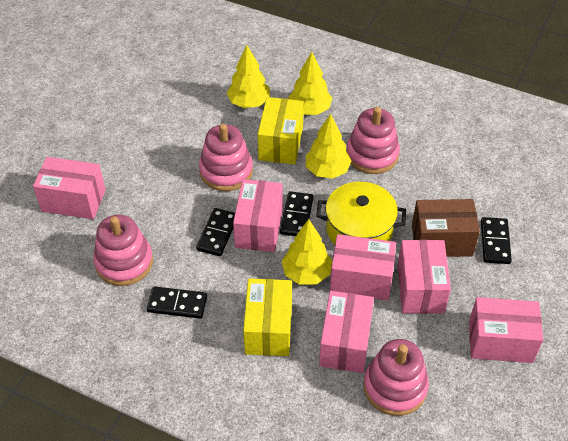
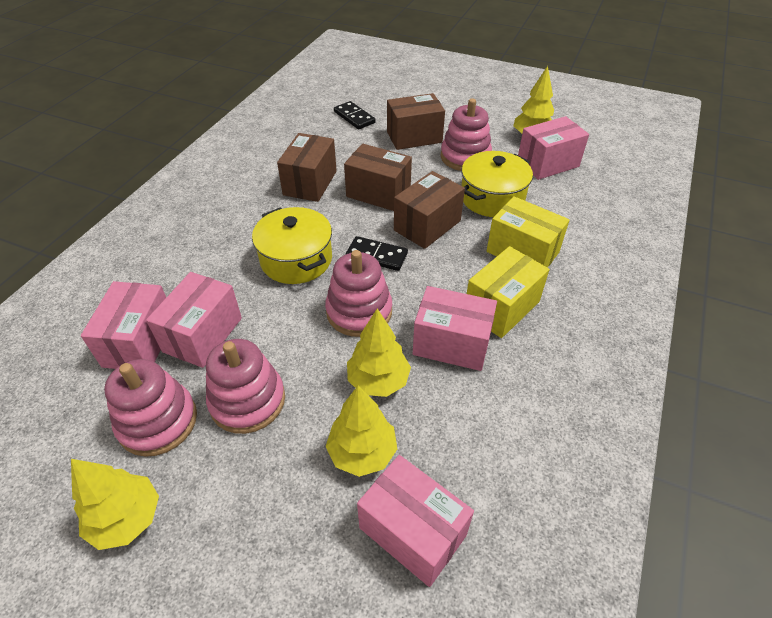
black domino: [147,286,207,319] [196,208,235,256] [280,191,313,236] [481,217,512,264] = 4 -> [334,101,376,129] [346,236,408,271] = 2
brown box: [412,199,480,257] = 1 -> [277,133,337,202] [344,144,412,211] [387,93,445,150] [394,171,465,249] = 4
pink box: [33,157,106,219] [233,179,283,252] [319,291,374,373] [330,234,396,301] [398,240,451,314] [469,297,543,363] = 6 -> [81,281,166,369] [146,272,242,368] [357,455,474,587] [413,286,497,371] [518,116,589,180] = 5
yellow pot: [316,182,406,245] = 1 -> [252,207,332,284] [461,151,533,217] = 2

